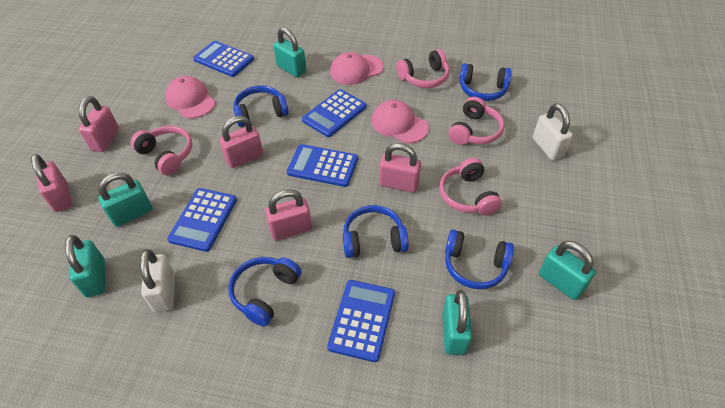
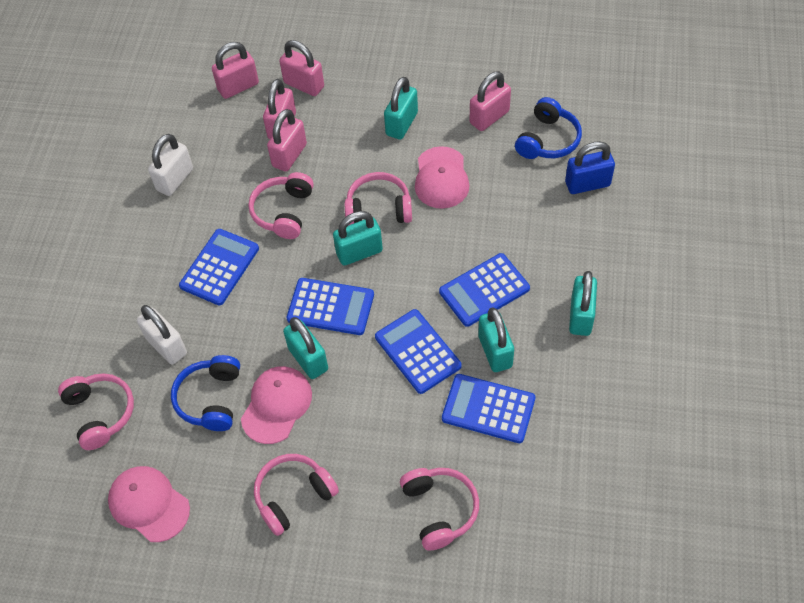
blue headphones: [228,257,302,327] [233,85,289,127] [343,205,409,258] [445,229,514,290] [459,63,512,101] = 5 -> [171,355,240,431] [515,97,582,159] = 2
blue padlock: none = 0 -> [565,141,615,194] = 1
pink headphones: [131,126,192,175] [396,49,450,88] [439,158,502,216] [448,97,504,145] = 4 -> [58,373,134,450] [248,172,314,239] [254,454,339,536] [345,172,412,225] [400,468,479,551] = 5

